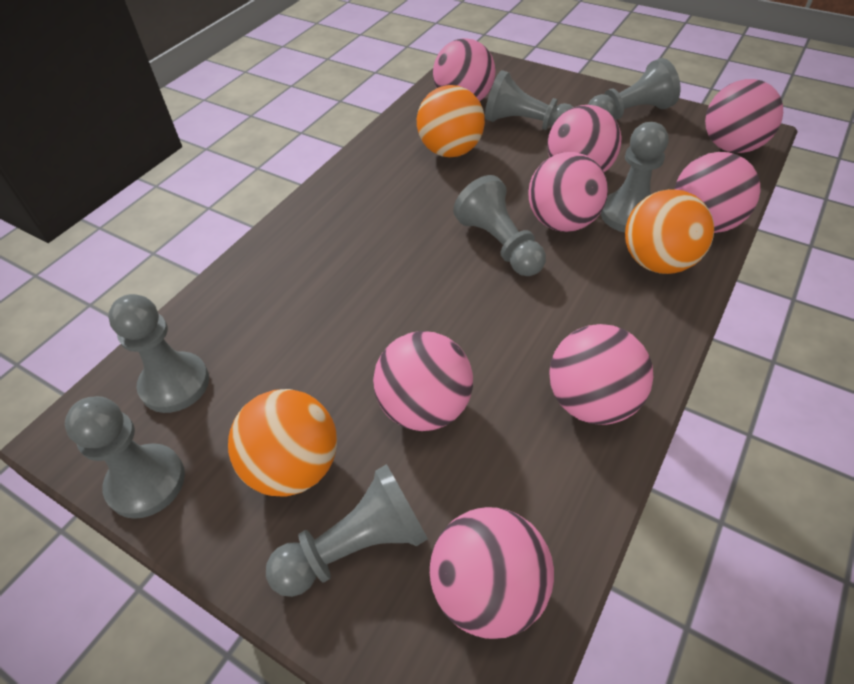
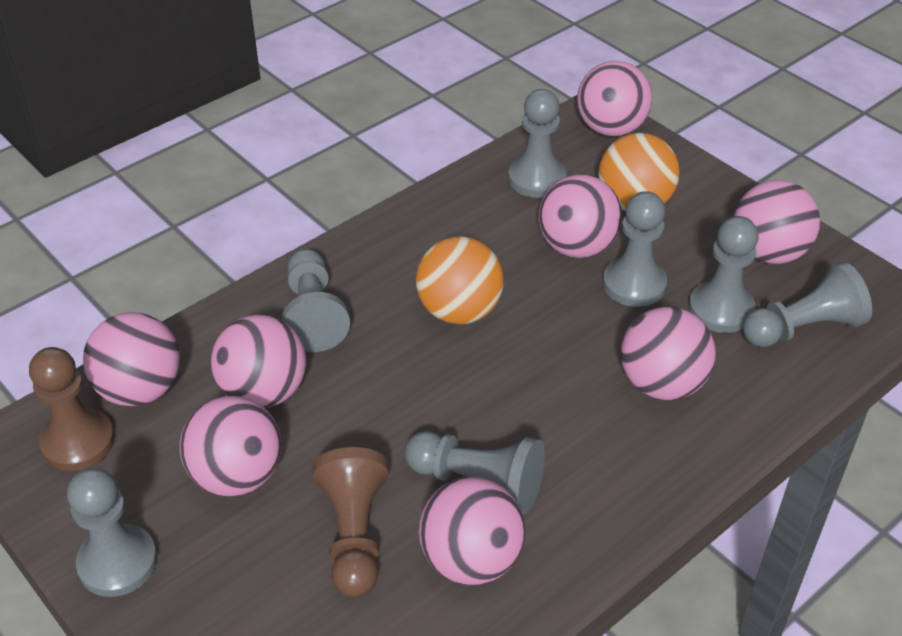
brown pawn: none = 0 -> [29,347,115,471] [312,447,389,598] = 2
orange ball: [228,389,337,497] [417,85,485,157] [625,189,714,274] = 3 -> [416,236,504,324] [598,133,680,211] = 2

